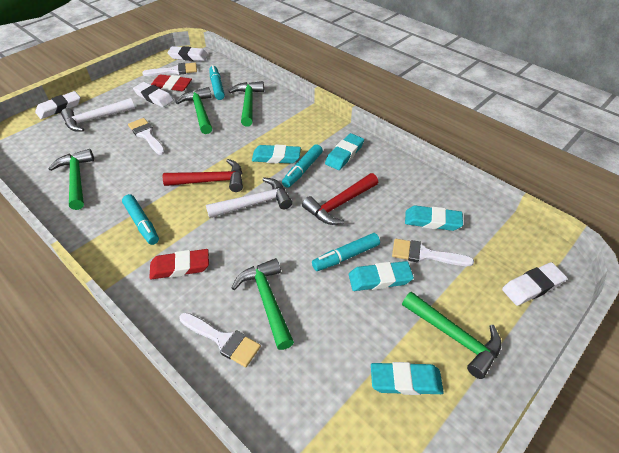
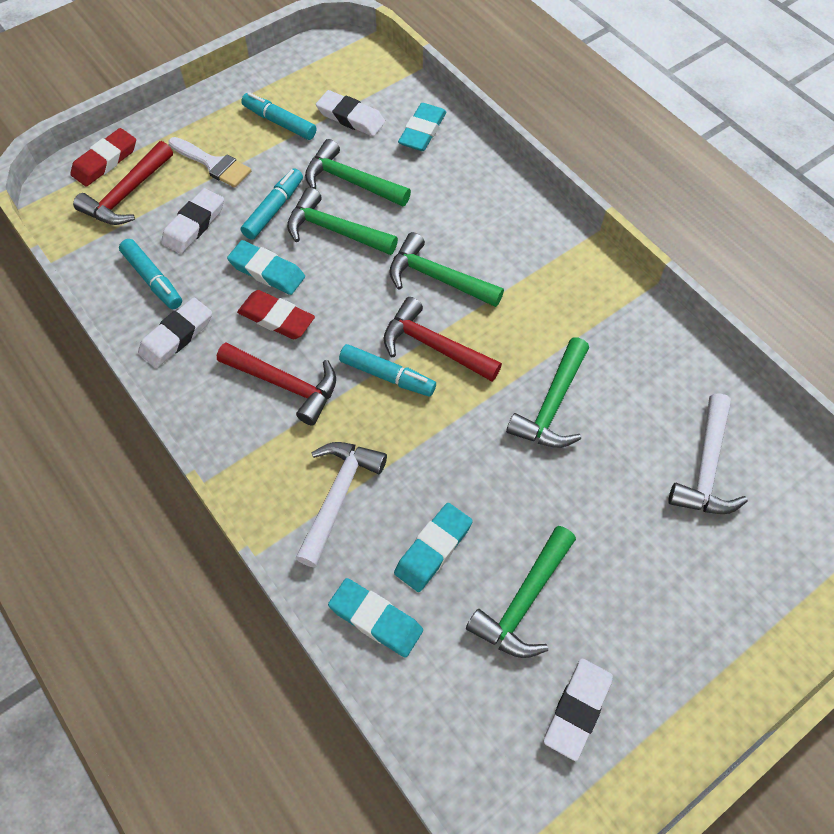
red hammer: [163,159,243,192] [302,173,378,225] = 2 -> [73,141,173,225] [217,343,336,426] [383,297,502,381] = 3
turquoise eraser: [252,145,301,163] [325,133,364,170] [349,261,414,291] [371,362,444,395] [405,205,463,231] = 5 -> [227,240,305,295] [328,578,423,658] [394,503,473,592] [398,103,446,151] = 4
white brush: [128,118,165,155] [142,63,197,76] [179,312,261,367] [392,239,474,266] = 4 -> [168,137,251,188] = 1

